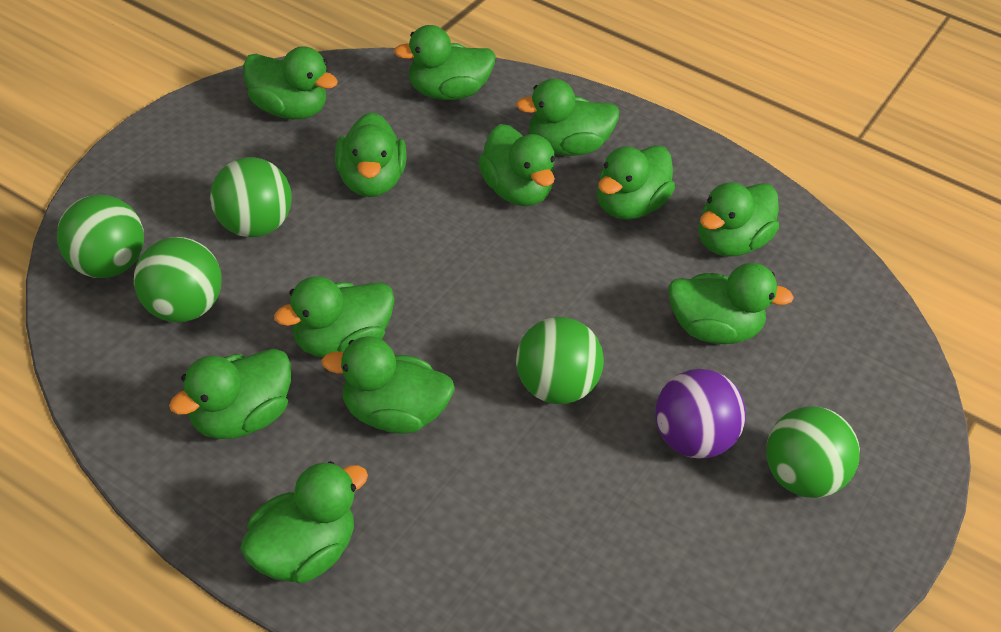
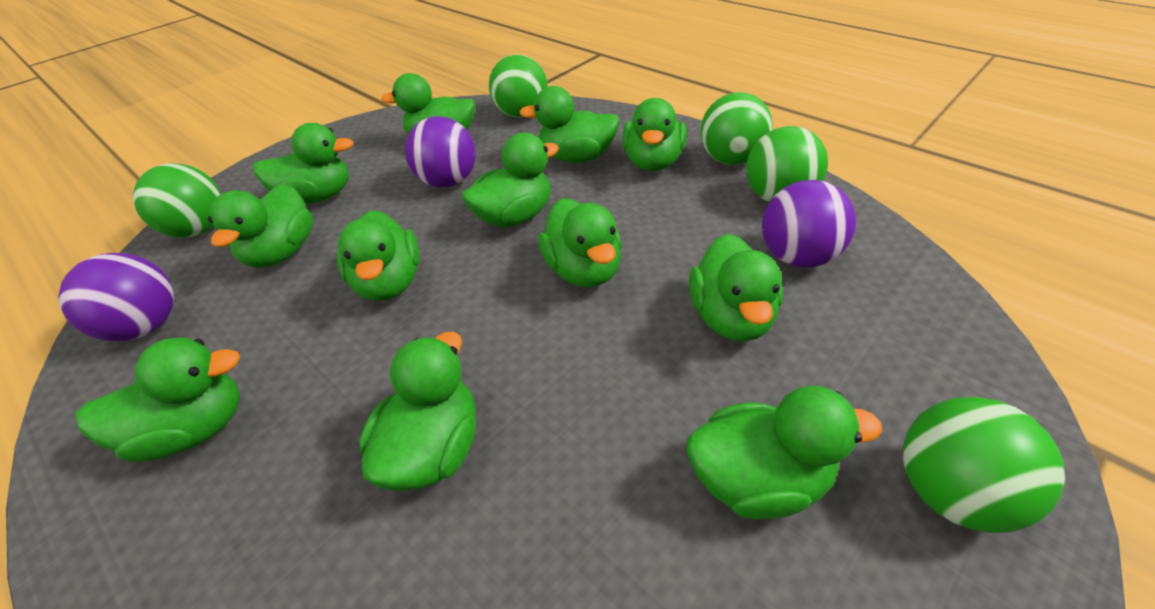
purple ball: [655,369,746,459] = 1 -> [58,253,174,341] [405,116,476,188] [762,180,856,267] = 3

